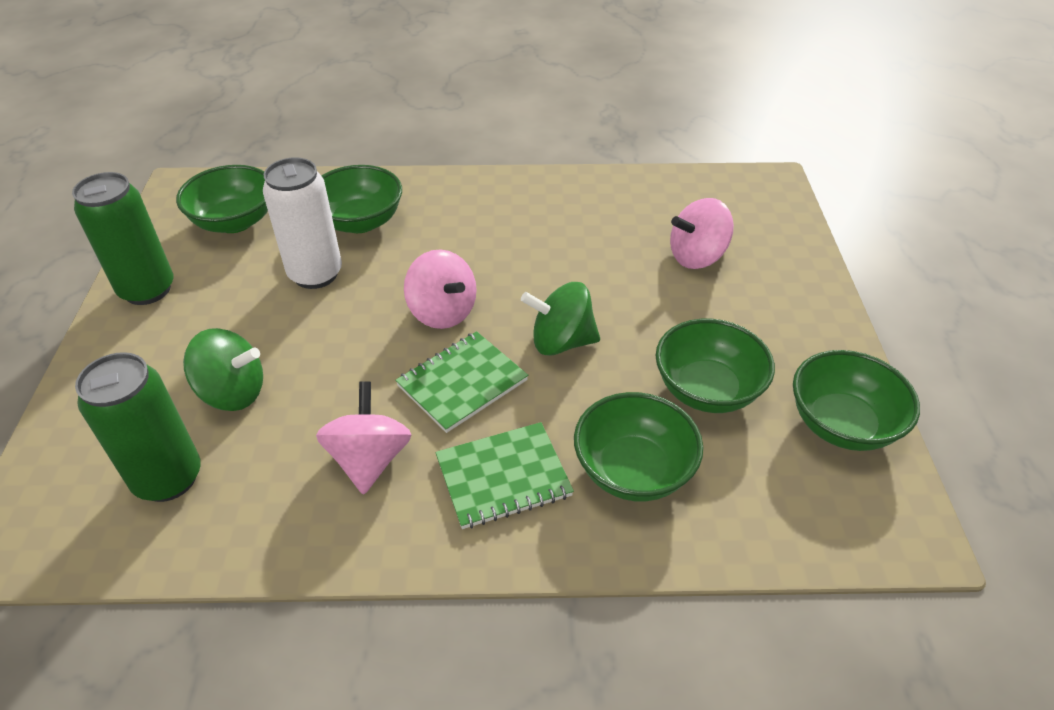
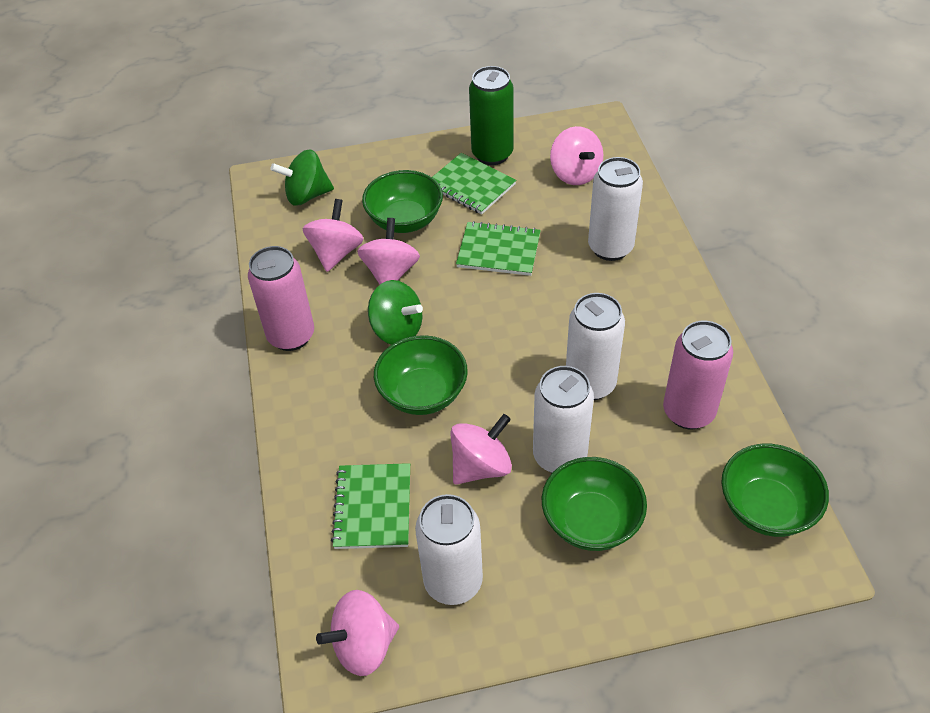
green bowl: [176,165,268,233] [321,165,402,233] [574,392,703,501] [656,319,775,413] [793,350,920,451] = 5 -> [362,170,443,233] [374,335,468,415] [542,457,647,551] [721,444,829,537] = 4
green can: [72,172,174,305] [75,352,201,502] = 2 -> [469,66,514,165] = 1
green notebook: [395,331,528,433] [435,422,574,529] = 2 -> [331,463,410,549] [432,153,516,215] [456,221,541,276] = 3
pink can: none = 0 -> [248,246,314,351] [663,321,733,429] = 2
pink spinning top: [316,381,412,495] [404,249,477,329] [670,198,734,269] = 3 -> [303,199,364,272] [316,590,399,676] [357,218,420,285] [450,414,512,485] [550,126,603,185] = 5
white can: [263,157,342,289] = 1 -> [415,494,483,605] [533,366,594,473] [566,293,625,400] [588,157,643,261] = 4

